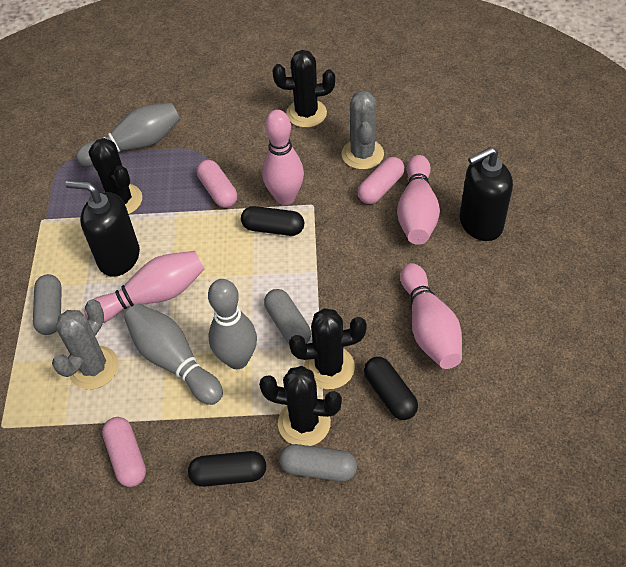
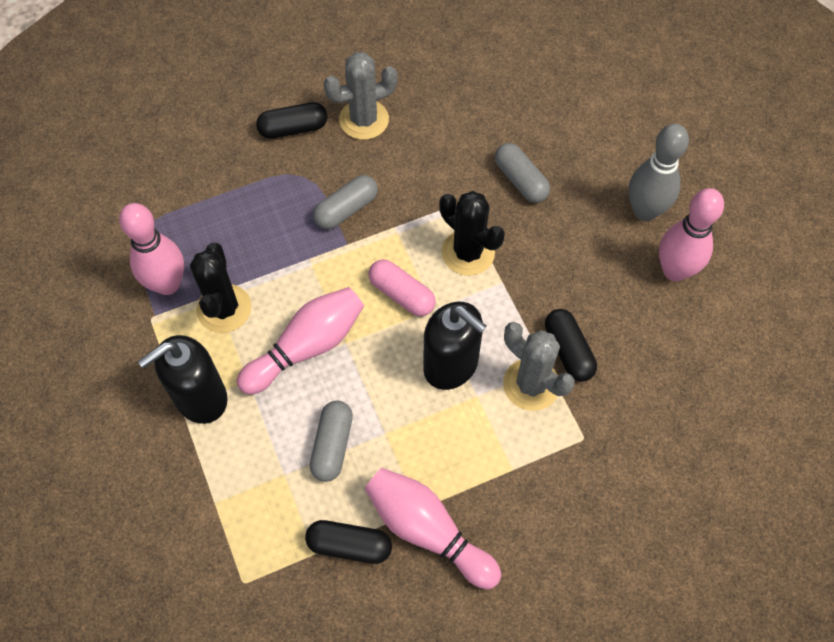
black cactus: [88,138,142,214] [259,366,342,446] [273,50,335,128] [289,308,367,389] = 4 -> [190,243,252,333] [439,191,505,276] = 2
grey bowling pin: [76,103,180,167] [124,304,223,405] [208,279,257,369] = 3 -> [628,124,689,221] = 1
pink capsule: [102,417,146,487] [197,160,237,208] [358,157,405,204] = 3 -> [368,259,436,316] = 1

